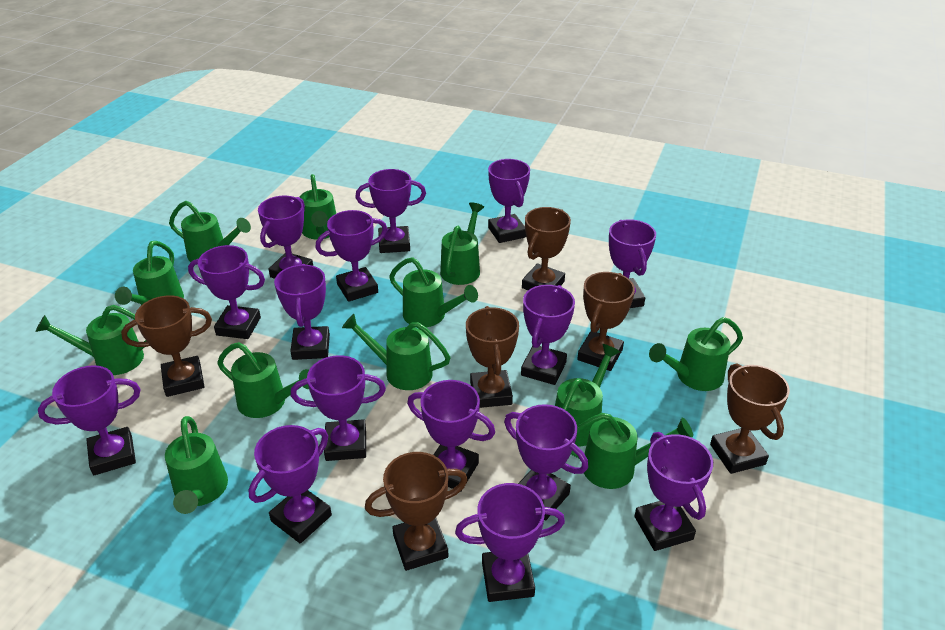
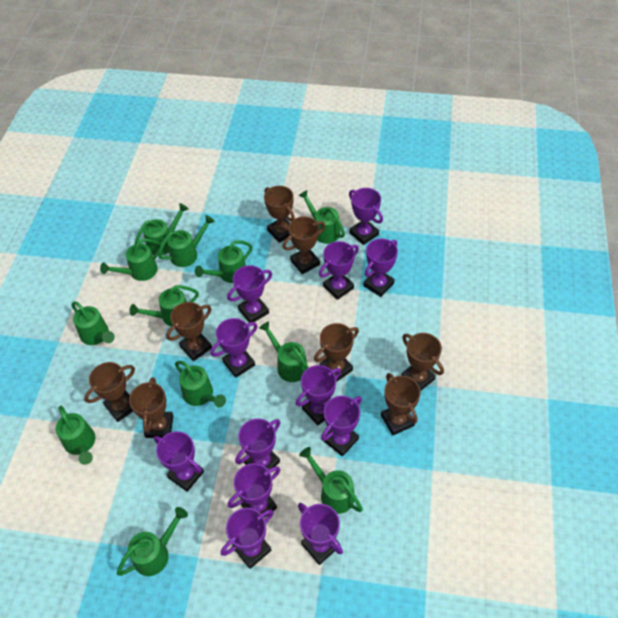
brown trophy: [121,295,212,397] [365,452,468,571] [466,306,519,408] [522,207,571,290] [577,272,635,371] [710,363,790,474] = 6 -> [84,362,135,422] [129,377,173,438] [166,302,212,361] [264,186,295,243] [282,216,325,274] [314,323,359,382] [381,373,421,435] [401,333,444,390] = 8
purple trophy: [38,365,141,475] [188,245,265,339] [248,425,332,543] [258,196,313,279] [274,264,330,360] [291,355,386,461] [316,210,387,302] [355,169,426,253] [407,380,495,492] [455,483,565,602] [488,159,530,243] [504,404,588,520] [521,285,575,385] [609,219,656,308] [635,432,713,551] = 15 -> [154,431,204,492] [210,318,258,378] [221,508,273,569] [227,265,272,323] [228,463,280,518] [235,418,280,469] [296,365,341,425] [298,503,343,565] [319,241,359,300] [321,396,362,457] [349,188,383,245] [363,238,398,297] = 12

